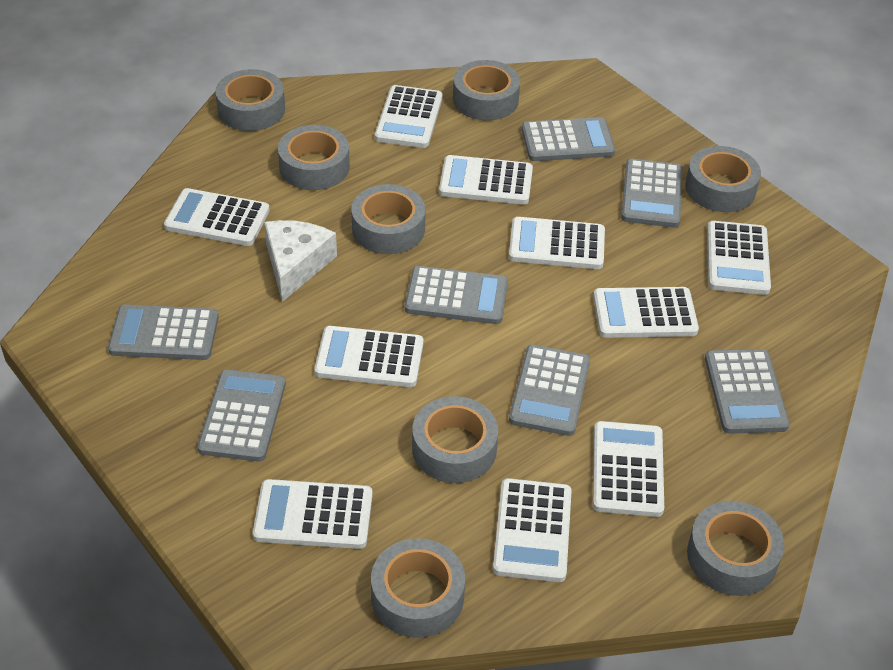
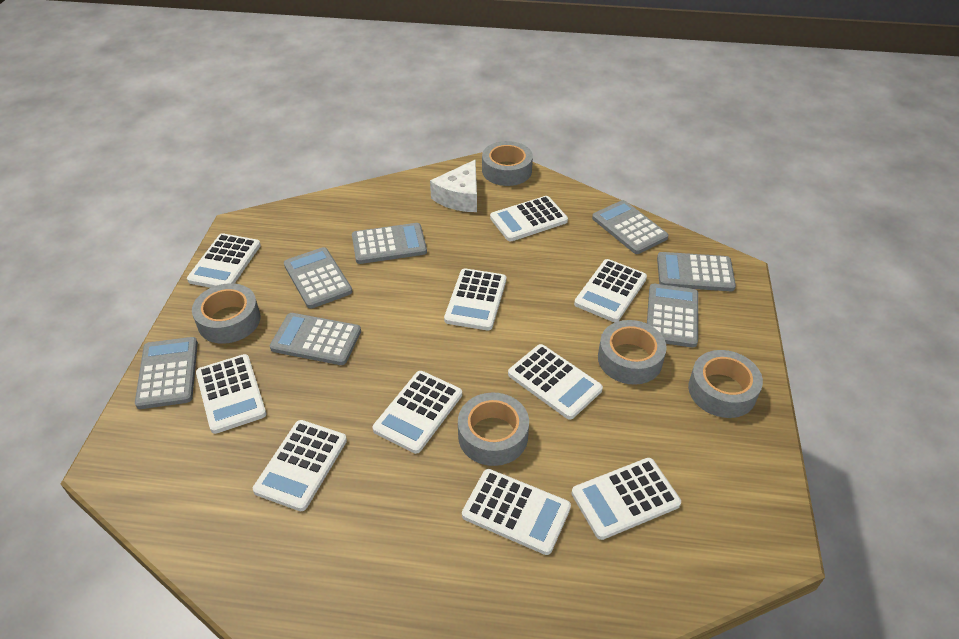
grey tape: [215,69,285,131] [278,125,350,190] [351,184,426,254] [371,538,465,638] [412,396,499,483] [453,60,520,121] [685,146,761,212] [687,501,785,596] = 8 -> [192,283,260,344] [458,392,529,466] [482,141,533,186] [598,320,667,385] [688,350,763,418] = 5

